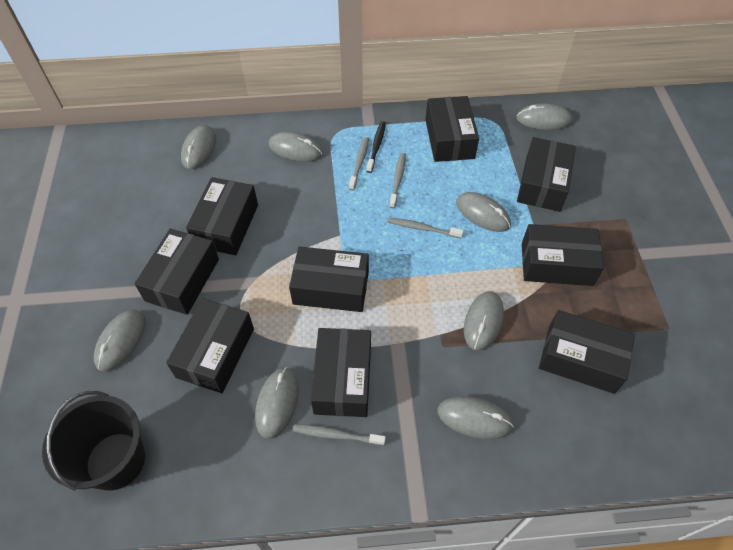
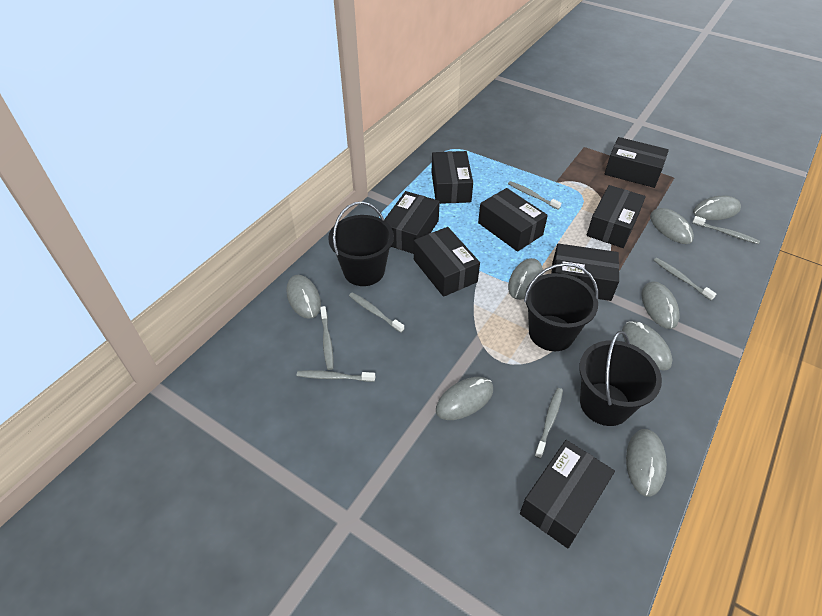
black box: [135,229,219,315] [166,298,254,393] [186,177,258,255] [289,246,369,312] [311,328,371,417] [425,96,479,162] [517,137,576,212] [522,224,604,286] [539,310,635,394] = 9 -> [384,191,440,254] [414,227,480,297] [432,151,473,204] [478,188,548,252] [520,440,615,548] [551,243,619,301] [587,185,646,248] [605,137,669,188] = 8
black bucket: [42,391,145,491] = 1 -> [328,202,394,286] [524,263,598,351] [579,331,662,426] = 3
black toothbrush: [367,121,386,173] = 1 -> none = 0
grey toothbrush: [293,424,386,446] [349,137,369,190] [388,217,464,238] [389,153,406,208] = 4 -> [297,370,375,382] [320,306,333,370] [349,292,404,333] [508,181,561,210] [535,388,563,459] [654,258,716,300] [693,216,760,244] = 7

